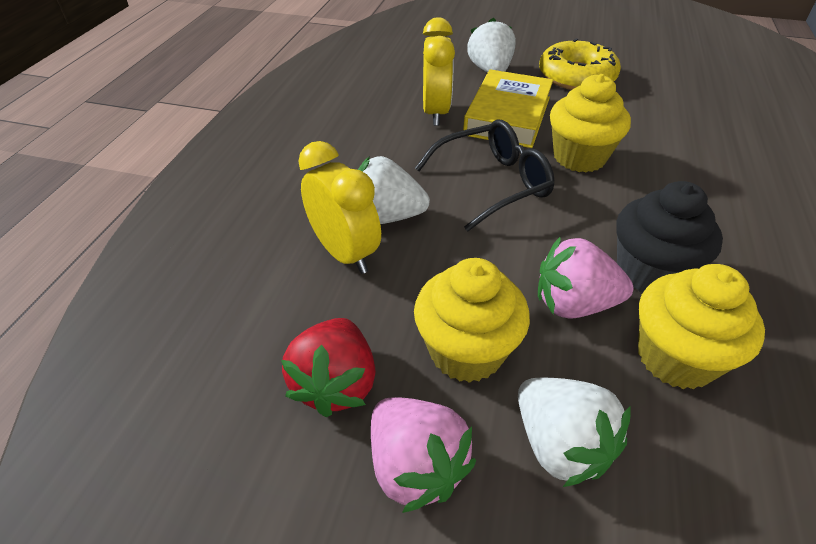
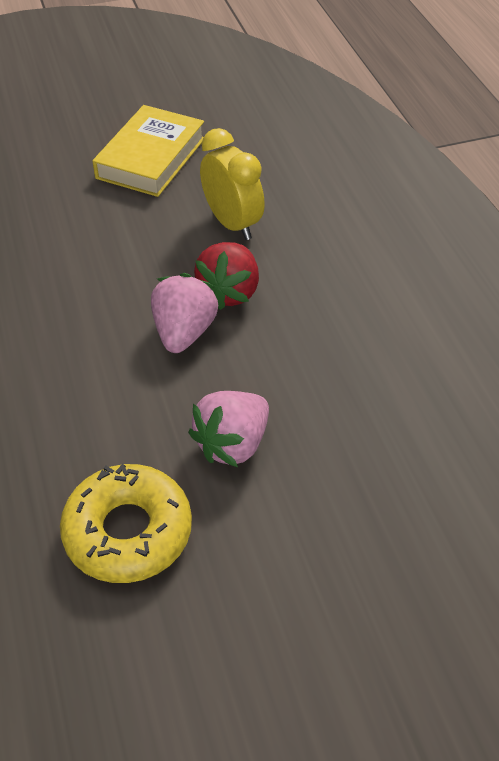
black cupcake: [616,181,723,292] = 1 -> none = 0
black glasses: [415,119,554,231] = 1 -> none = 0
white strawberry: [358,156,430,224] [467,17,516,73] [518,377,631,487] = 3 -> none = 0
yellow clock: [298,141,381,274] [423,17,455,126] = 2 -> [200,128,265,240] = 1
yellow cupcake: [414,258,530,383] [550,74,631,172] [638,264,765,389] = 3 -> none = 0

